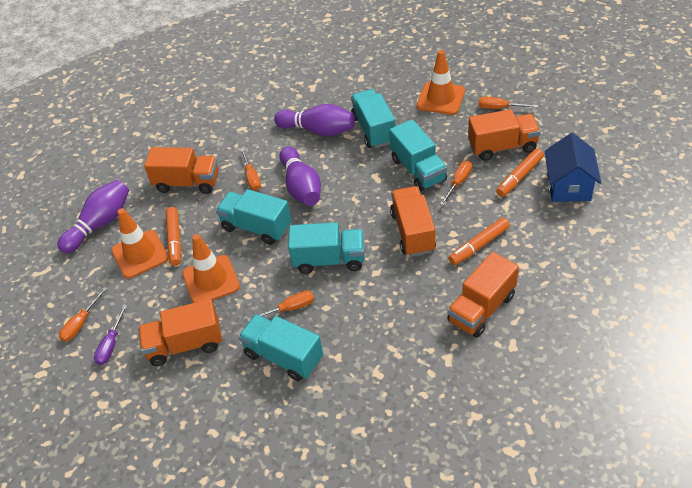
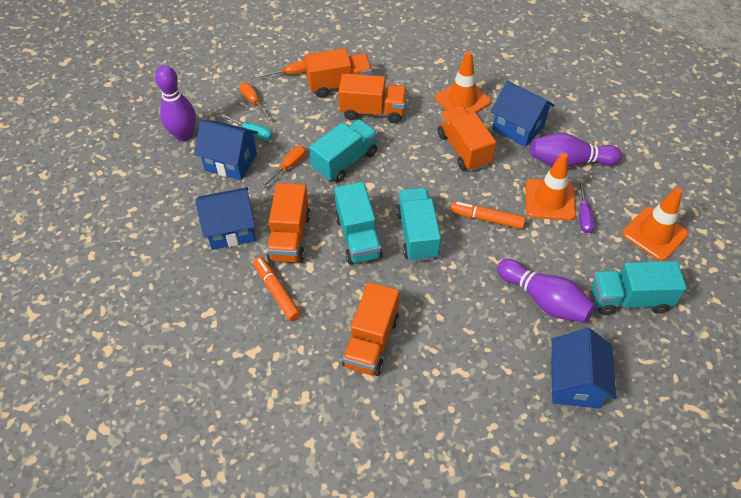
blue house: [544,133,601,202] = 1 -> [194,120,258,180] [195,187,255,250] [491,81,555,147] [551,328,616,409] = 4
orange marker: [166,207,181,266] [449,217,510,265] [496,148,544,197] = 3 -> [253,257,301,321] [450,202,525,229] = 2
orange screwdriver: [59,287,107,342] [240,148,261,191] [247,291,314,322] [440,161,472,205] [479,97,538,109] = 5 -> [240,82,272,121] [256,60,306,78] [261,146,306,188] = 3
turquoise screwdriver: none = 0 -> [221,114,273,141] = 1
turquoise truck: [216,189,291,245] [238,314,323,381] [288,222,365,274] [351,89,395,148] [389,119,447,192] = 5 -> [309,119,378,183] [334,182,383,264] [396,188,441,262] [592,261,687,315] = 4

